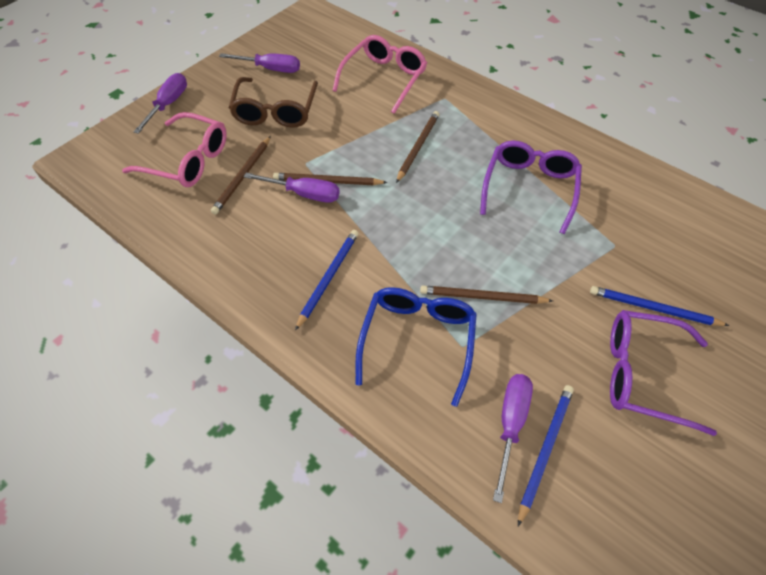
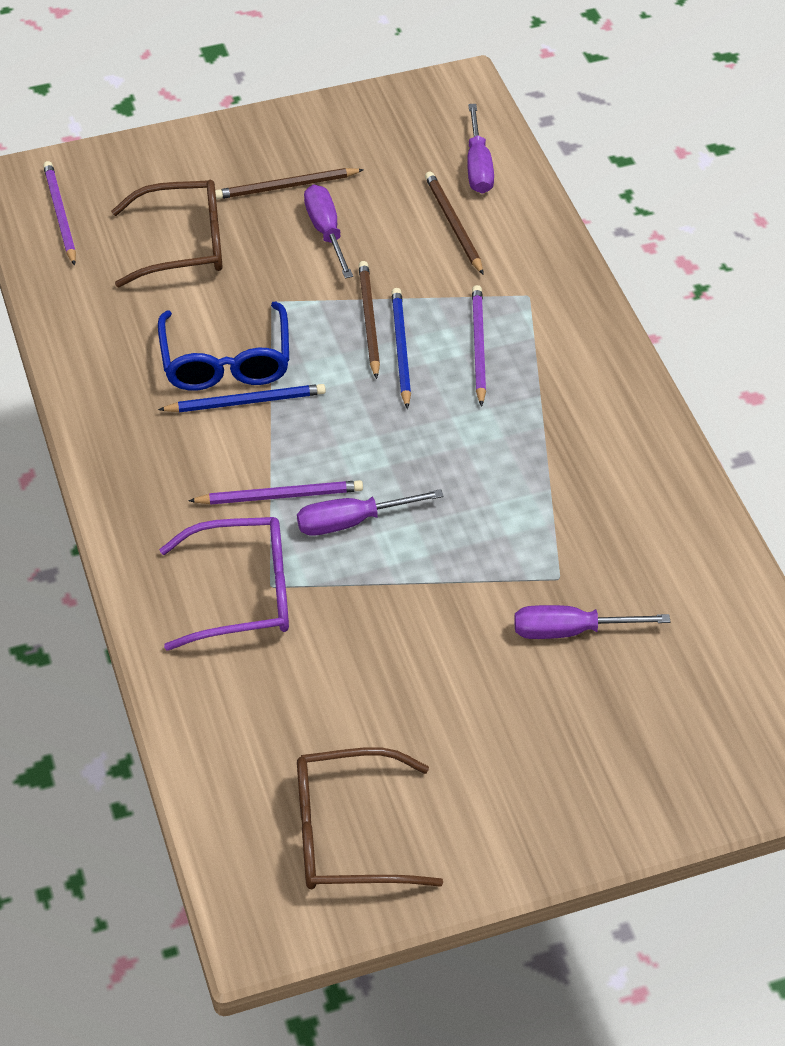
blue pencil: [295,230,359,330] [518,385,574,526] [590,286,730,326] = 3 -> [158,384,326,412] [391,288,411,409] = 2
brown glasses: [229,77,318,128] = 1 -> [111,180,223,287] [297,747,443,889] = 2
brown pencil: [211,136,271,215] [273,173,388,185] [396,111,439,183] [420,285,553,304] = 4 -> [215,168,364,200] [358,261,380,379] [425,172,484,275] = 3
pink glasses: [122,112,227,187] [332,35,427,114] = 2 -> none = 0
purple glasses: [480,141,582,234] [610,310,717,436] = 2 -> [159,517,289,651] = 1
purple pencil: none = 0 -> [43,161,76,266] [188,480,363,505] [472,285,486,407] = 3

